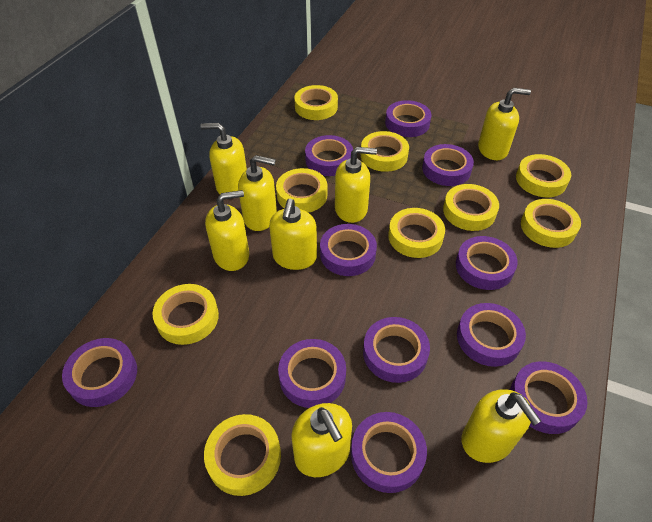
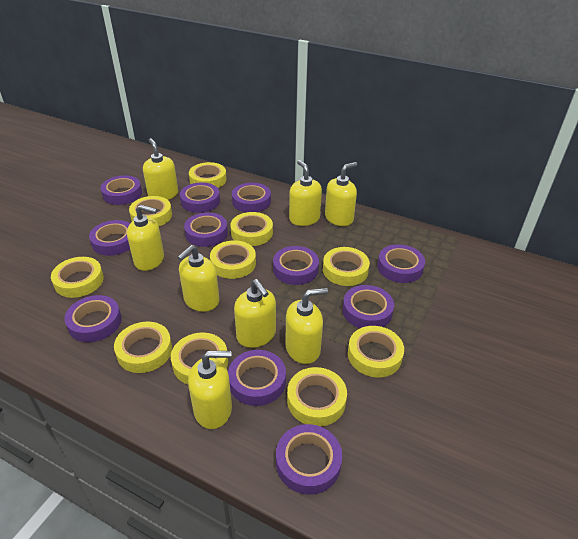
yellow tape: [153,284,219,345] [204,414,281,496] [276,168,328,213] [294,85,338,120] [361,131,409,172] [388,208,445,258] [443,184,499,231] [516,154,571,197] [521,199,581,248] = 9 -> [51,257,104,298] [114,322,172,373] [129,196,172,226] [171,333,228,384] [189,162,227,188] [210,240,256,279] [230,212,273,246] [287,367,347,427] [323,247,370,286] [348,326,404,377] = 10

